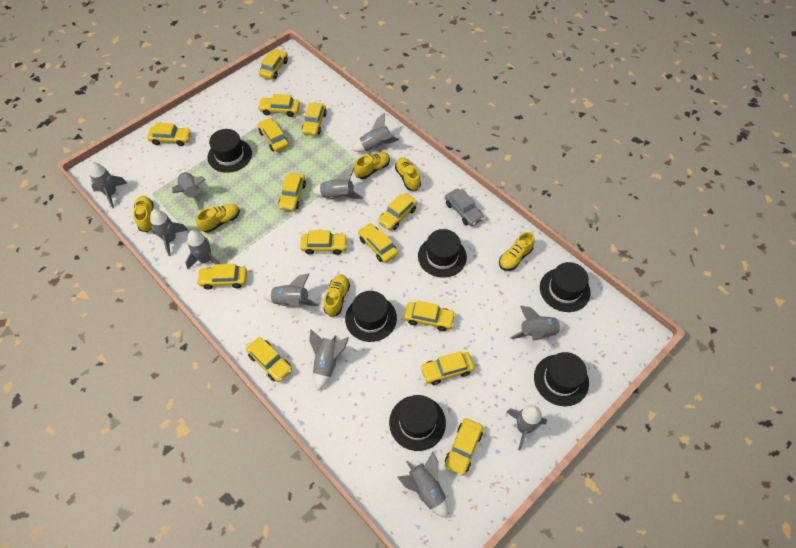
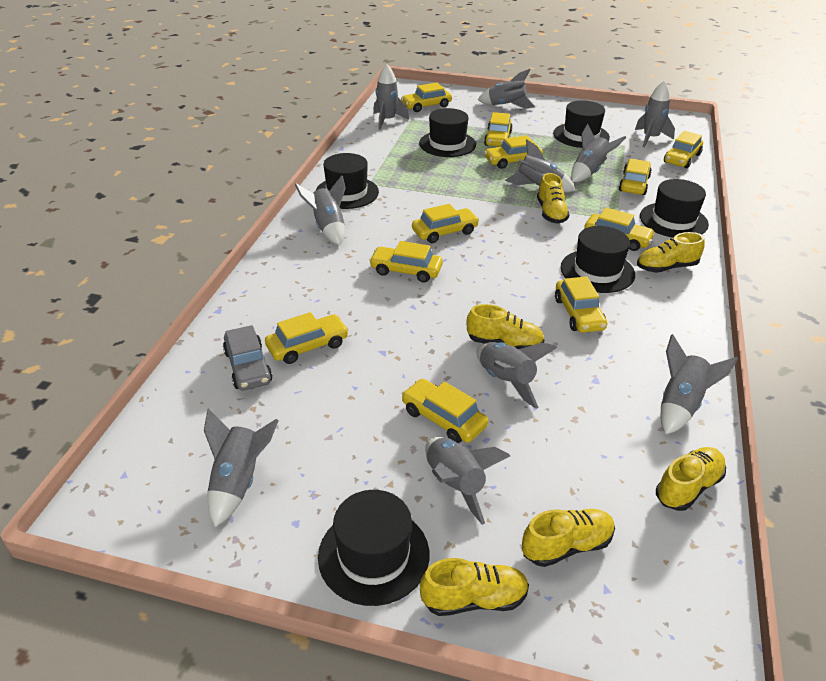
grey rocket: [89,162,127,208] [150,209,188,256] [172,172,205,210] [185,230,220,269] [263,273,319,306] [309,329,349,391] [312,167,363,199] [352,113,399,152] [397,452,448,518] [506,405,547,450] [510,306,566,340] = 11 -> [204,408,279,527] [295,176,346,245] [373,64,409,130] [425,437,510,525] [476,342,558,409] [478,69,536,108] [505,139,576,192] [571,124,626,182] [635,81,675,147] [661,334,738,434] = 10
yellow car: [147,123,191,146] [197,264,247,289] [246,337,292,382] [258,94,300,117] [258,118,289,152] [259,49,288,79] [278,173,306,211] [300,230,348,255] [302,103,327,136] [358,223,398,263] [378,193,418,230] [404,300,456,331] [420,351,474,385] [445,418,483,476] = 14 -> [265,312,349,364] [369,241,443,282] [401,82,452,112] [402,379,488,443] [412,204,479,243] [484,112,513,147] [484,135,543,169] [555,276,607,333] [584,207,655,251] [619,159,652,195] [664,131,703,168] = 11

